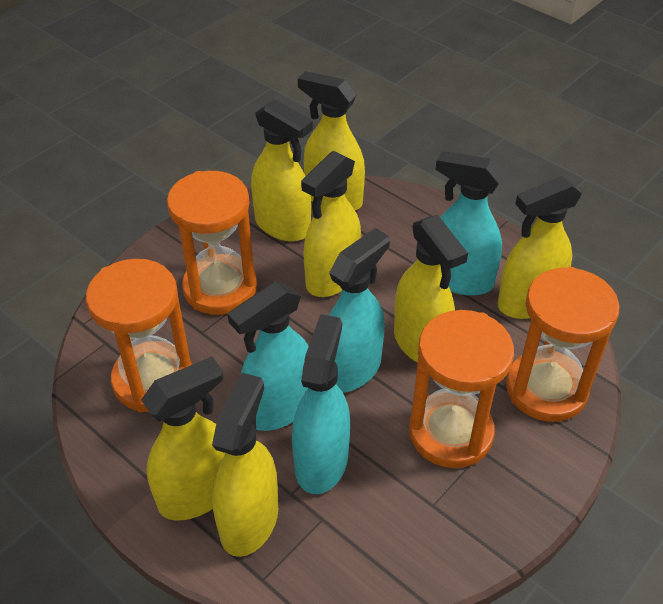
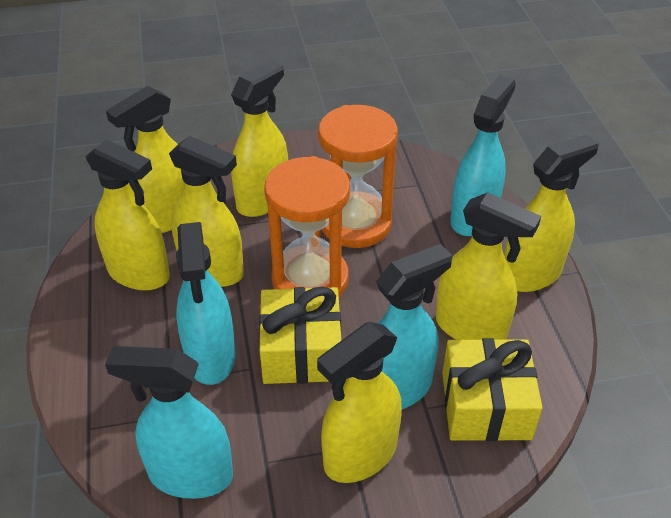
orange hourglass: [86,259,192,412] [167,171,257,315] [409,310,514,468] [506,267,620,422] = 4 -> [264,156,350,298] [318,105,398,248] = 2
yellow gift: none = 0 -> [259,286,341,384] [442,338,543,441] = 2

